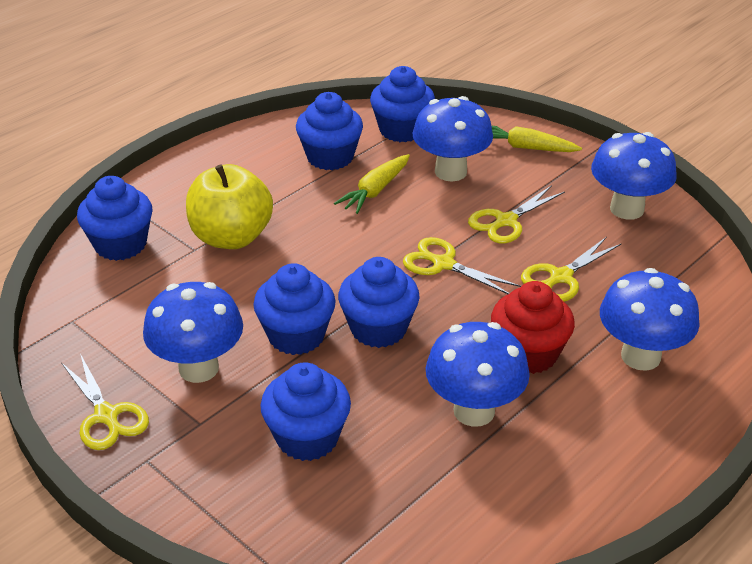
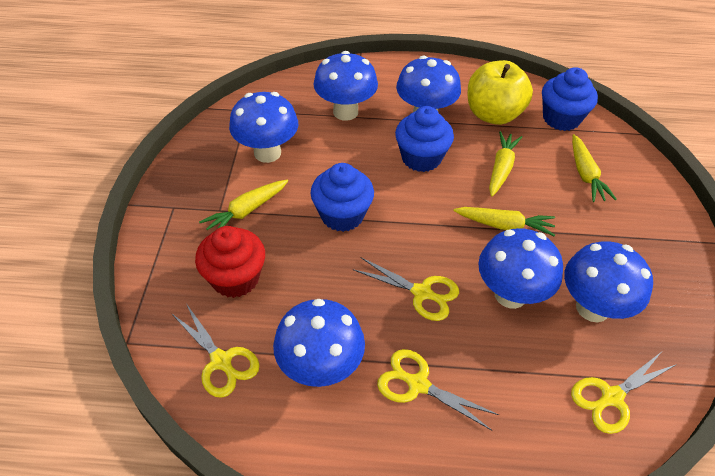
blue cupcake: [77,176,153,261] [253,263,336,355] [260,362,351,461] [296,92,363,170] [338,257,420,348] [370,66,435,142] = 6 -> [310,163,374,232] [395,106,454,172] [542,67,598,131] = 3
blue mushroom: [143,282,243,383] [413,96,493,181] [426,322,530,427] [591,132,677,220] [600,268,700,371] = 5 -> [229,92,298,163] [273,299,365,387] [314,51,378,121] [396,55,461,112] [478,228,563,309] [564,241,653,322] = 6
yellow carrot: [334,154,410,214] [491,125,582,152] = 2 -> [199,180,288,230] [453,207,555,236] [489,131,522,197] [572,134,617,202] = 4

